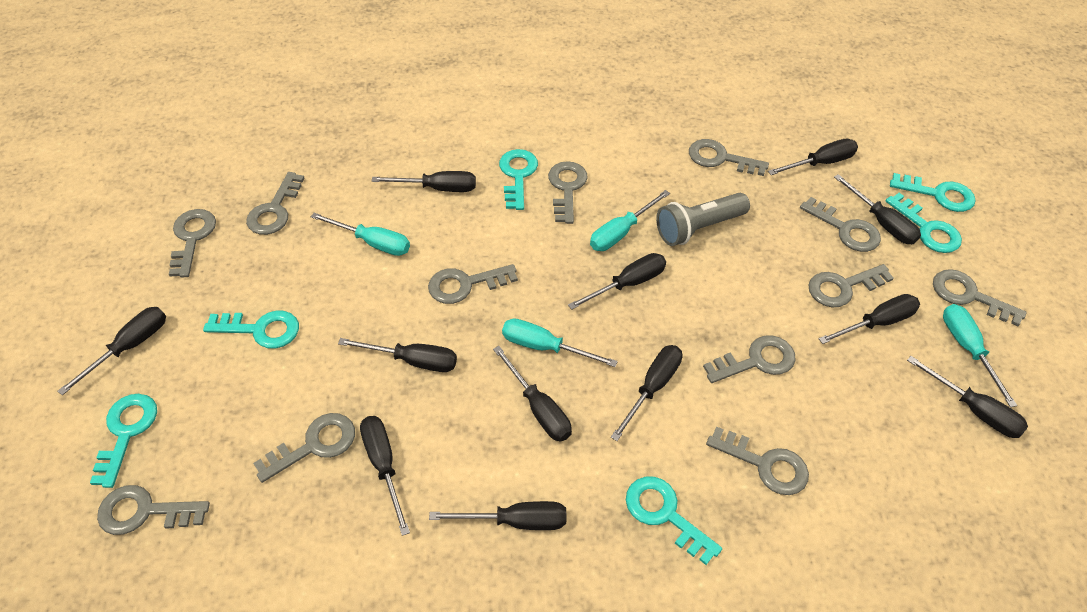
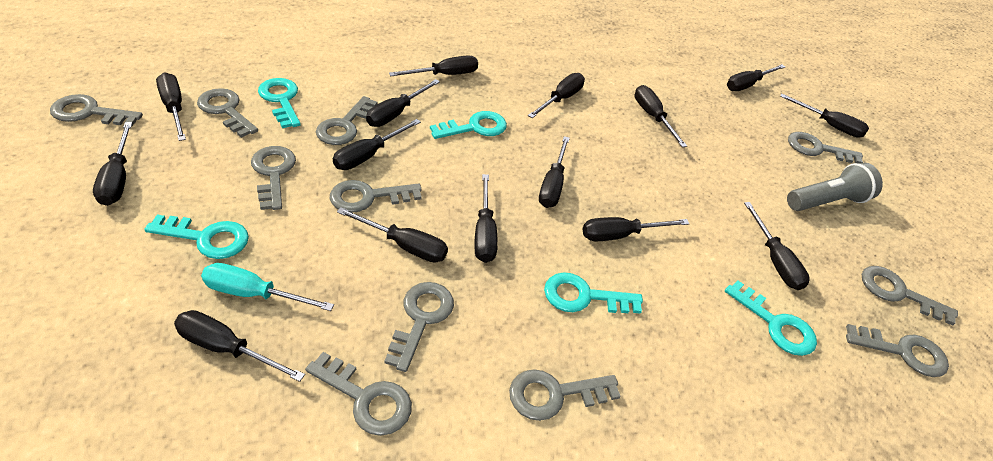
black screwdriver: [58,307,166,395] [338,338,457,372] [360,416,410,536] [372,171,476,192] [429,501,566,530] [493,346,572,442] [568,253,666,310] [611,345,682,441] [768,139,858,175] [819,294,920,344] [834,174,921,244] [907,356,1028,438] = 12 -> [93,122,132,206] [156,72,186,141] [174,310,305,382] [333,119,421,170] [337,207,448,263] [366,79,440,127] [389,55,478,76] [474,174,498,263] [528,73,585,118] [539,136,570,208] [582,217,689,241] [635,85,687,147] [727,64,785,91] [744,202,810,290] [780,94,869,137] = 15
grey key: [97,485,210,535] [169,209,216,278] [246,172,304,235] [253,413,355,483] [428,264,518,304] [548,161,588,224] [689,139,769,176] [703,335,796,383] [706,426,809,495] [800,197,881,252] [808,264,894,307] [933,269,1027,326] = 12 -> [50,94,143,126] [197,88,258,138] [251,146,296,210] [305,352,412,436] [316,96,378,145] [330,180,422,213] [384,282,454,372] [509,369,621,421] [788,132,863,164] [846,324,949,377] [862,266,958,326] = 11
turquoise key: [90,394,157,488] [203,310,299,349] [499,149,538,210] [626,477,722,565] [886,193,962,253] [890,173,976,212] = 6 -> [144,215,249,259] [258,78,301,128] [430,111,507,139] [544,272,643,314] [725,280,817,356] = 5
turquoise screwdriver: [311,213,410,256] [502,319,618,367] [590,190,670,251] [943,304,1017,407] = 4 -> [201,263,334,311] = 1

